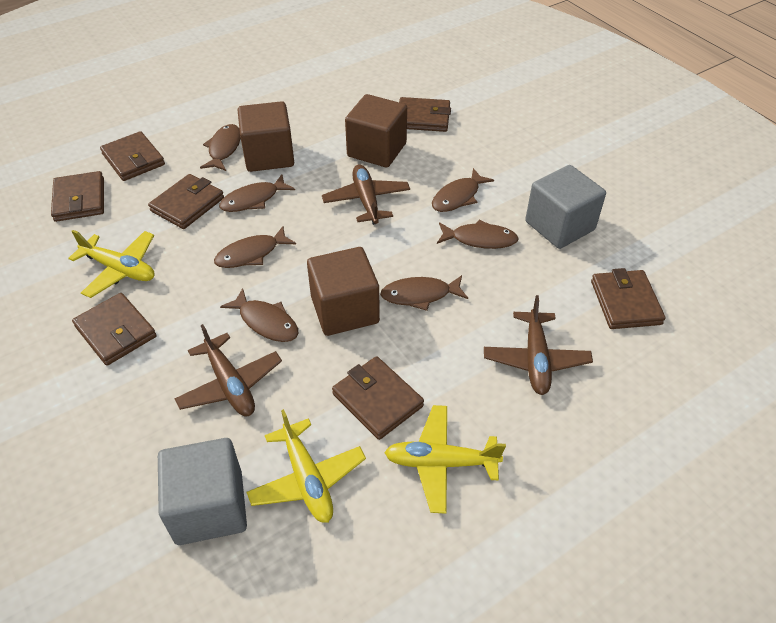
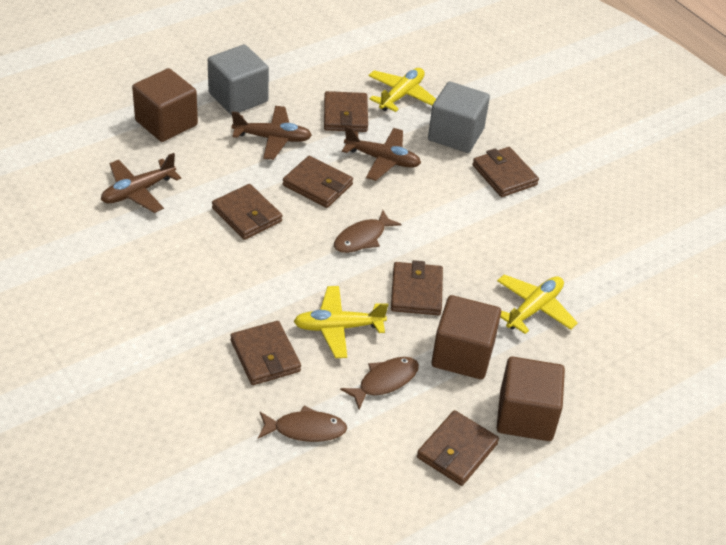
brown fish: [200,124,241,171] [214,226,296,268] [219,175,295,212] [220,288,298,342] [380,275,468,311] [432,168,494,212] [437,220,519,249] = 7 -> [258,405,347,442] [334,210,401,253] [340,357,419,410] = 3

